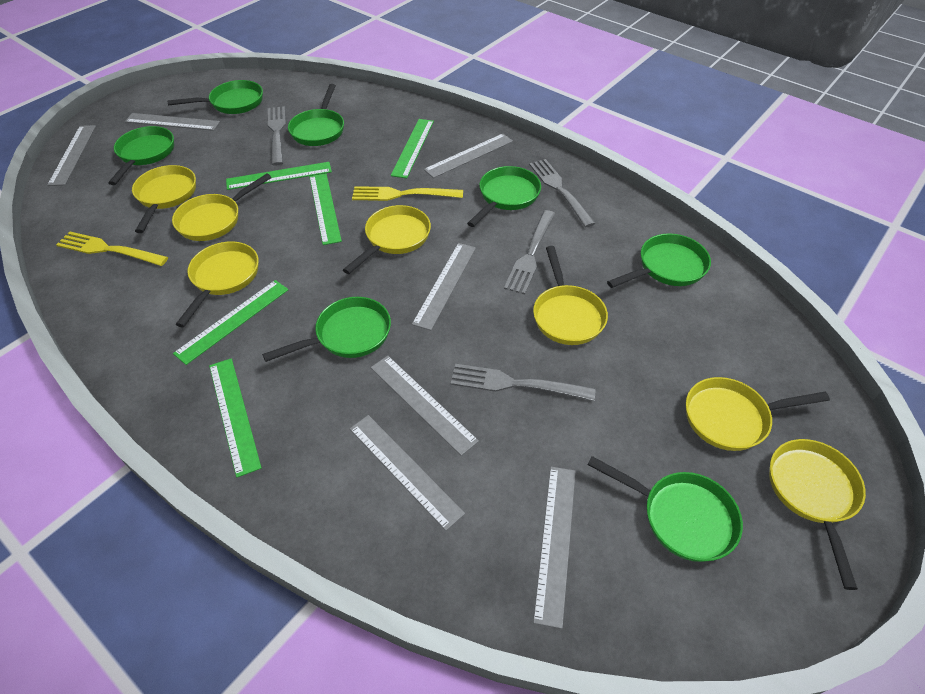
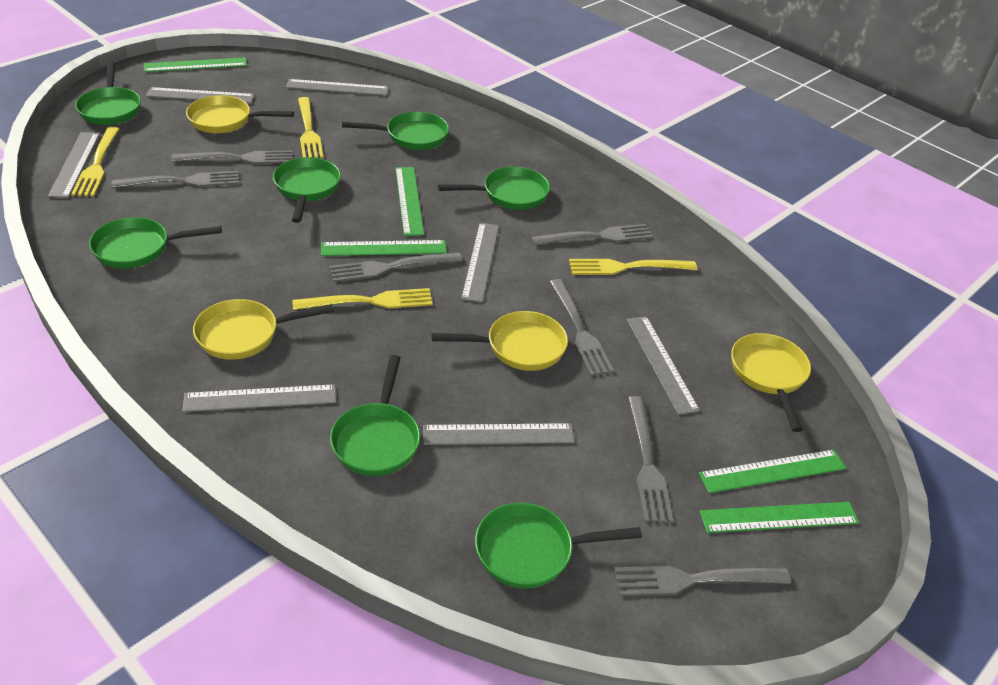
grey fork: [268,106,286,166] [451,364,595,401] [504,210,555,294] [529,159,596,227] = 4 -> [111,171,239,188] [171,150,293,164] [330,252,462,282] [531,224,653,246] [549,279,614,376] [614,566,791,596] [628,396,673,522] = 7
yellow fork: [56,231,168,266] [352,186,463,201] = 2 -> [71,127,119,196] [292,288,433,310] [298,97,323,158] [569,259,697,275] = 4
yellow pan: [132,165,196,233] [172,173,271,241] [176,241,259,327] [343,205,431,274] [533,246,608,345] [686,377,830,451] [769,439,866,590] = 7 -> [186,95,294,133] [193,299,334,360] [431,311,568,371] [731,333,811,432] = 4

